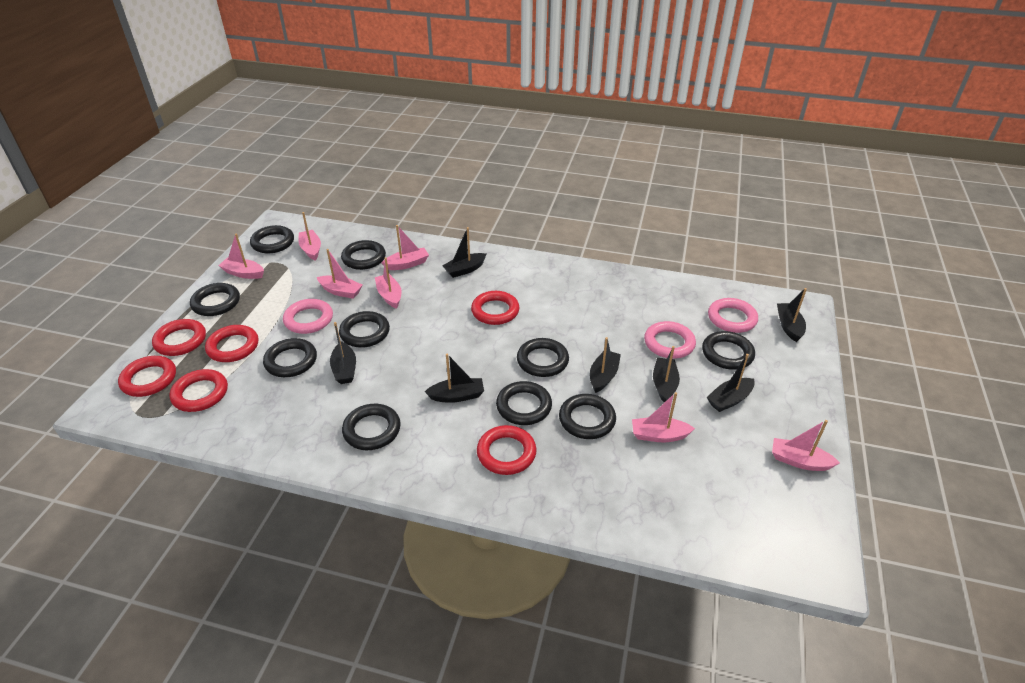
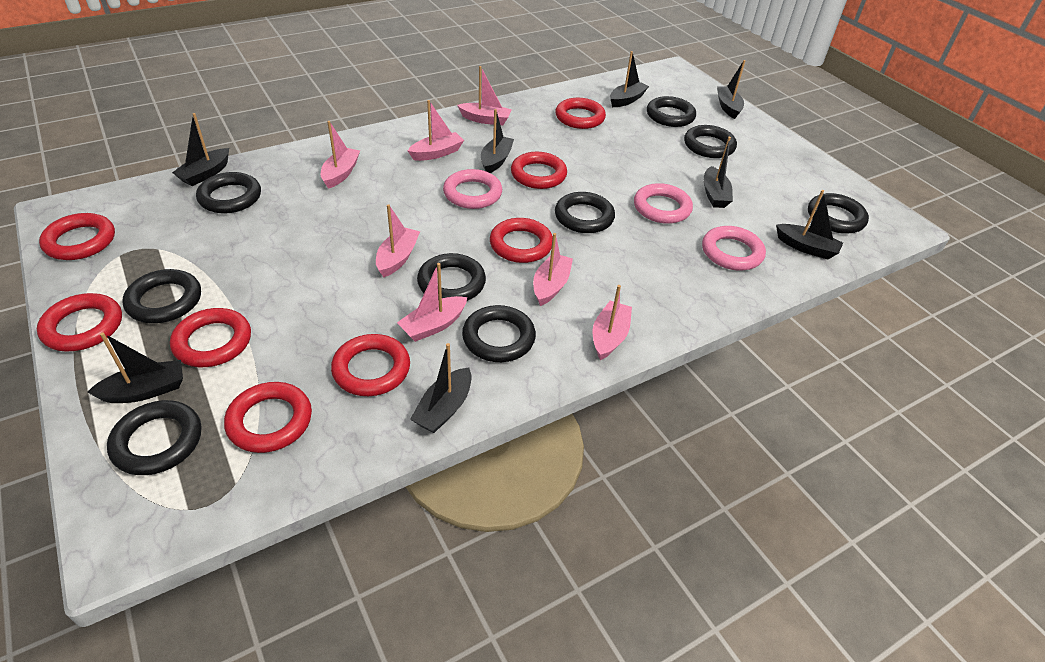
black boat: [330,322,356,384] [425,354,484,403] [442,227,486,278] [590,337,621,393] [653,346,680,403] [707,354,755,412] [777,288,807,342] = 7 -> [87,332,183,403] [172,113,229,186] [410,343,472,433] [481,109,514,173] [610,51,649,107] [703,137,733,208] [717,60,746,119] [776,190,843,259] = 8
black ring: [190,283,240,316] [250,225,294,253] [263,338,317,377] [339,311,390,348] [341,240,386,270] [342,404,401,450] [496,381,552,425] [517,338,569,377] [559,394,616,439] [702,331,755,370] = 10 -> [107,400,201,475] [123,269,201,323] [196,172,261,213] [417,253,486,301] [462,305,536,362] [555,192,615,233] [647,96,696,127] [684,125,737,158] [808,193,869,234] = 9
red ring: [118,356,176,397] [152,319,206,356] [169,369,228,412] [205,325,259,362] [471,291,520,325] [477,425,536,475] = 6 -> [37,293,122,352] [39,213,115,260] [170,308,251,367] [224,382,312,453] [331,334,410,396] [490,218,553,263] [511,152,567,189] [555,98,606,129] = 8

